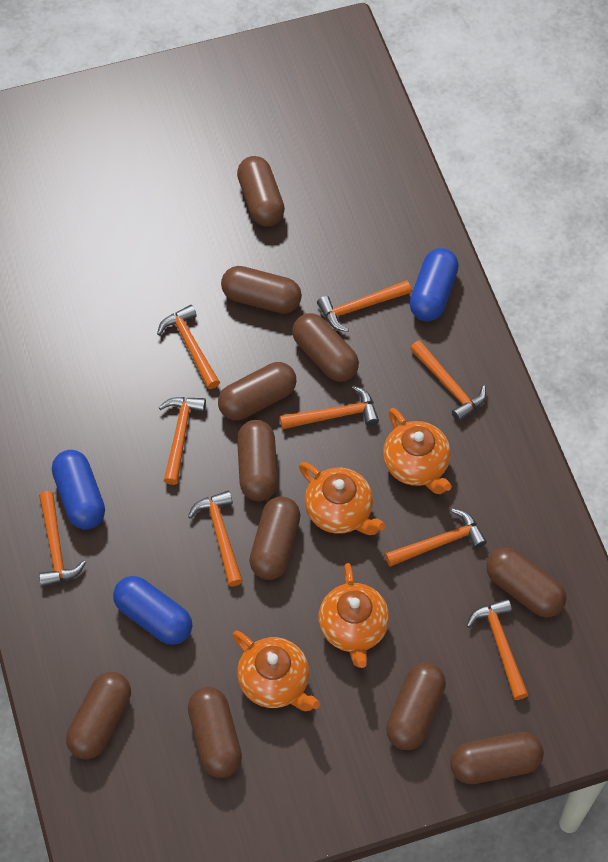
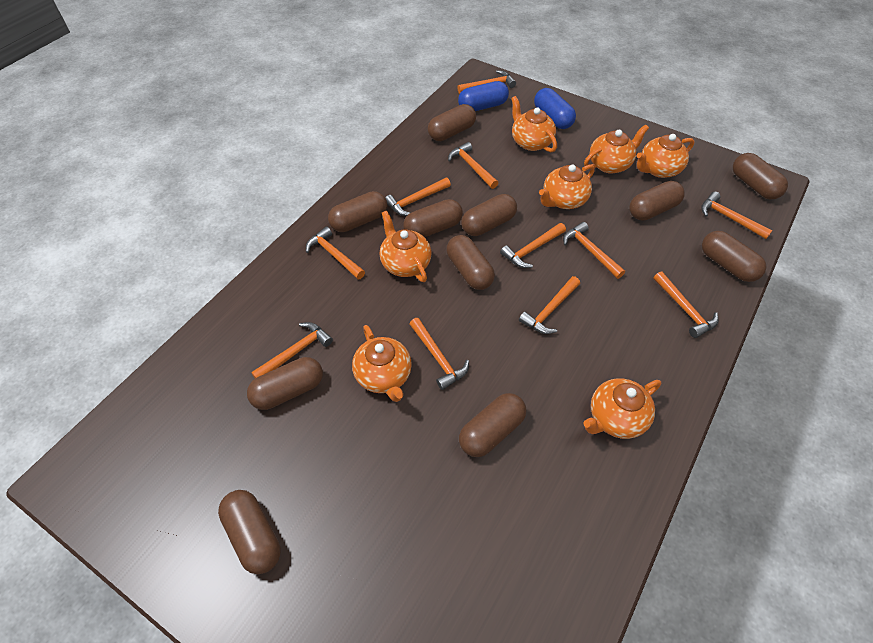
blue capsule: [52,450,105,530] [113,576,192,645] [410,248,459,321] = 3 -> [458,81,509,111] [534,88,576,129] = 2
orange hammer: [39,491,86,587] [157,305,220,389] [159,397,206,485] [188,491,243,586] [280,385,379,429] [317,280,411,332] [385,508,487,567] [410,340,486,422] [467,598,528,700] = 9 -> [251,322,333,379] [306,226,365,279] [385,178,451,216] [410,318,469,390] [448,142,498,189] [457,70,516,94] [500,223,566,268] [519,276,580,334] [563,222,625,279] [653,271,719,338] [701,192,773,239] = 11
orange teapot: [233,631,320,711] [299,462,386,535] [319,563,389,668] [383,408,452,494] = 4 -> [352,325,412,402] [380,210,432,282] [511,96,557,152] [539,165,595,209] [584,124,649,173] [584,378,661,439] [636,134,694,178] = 7

